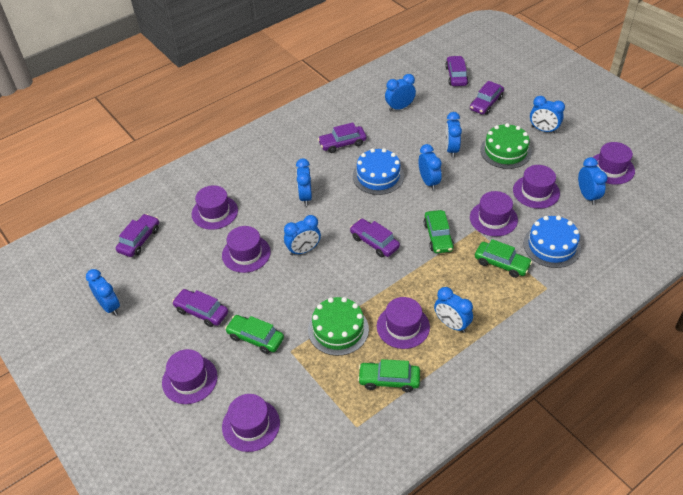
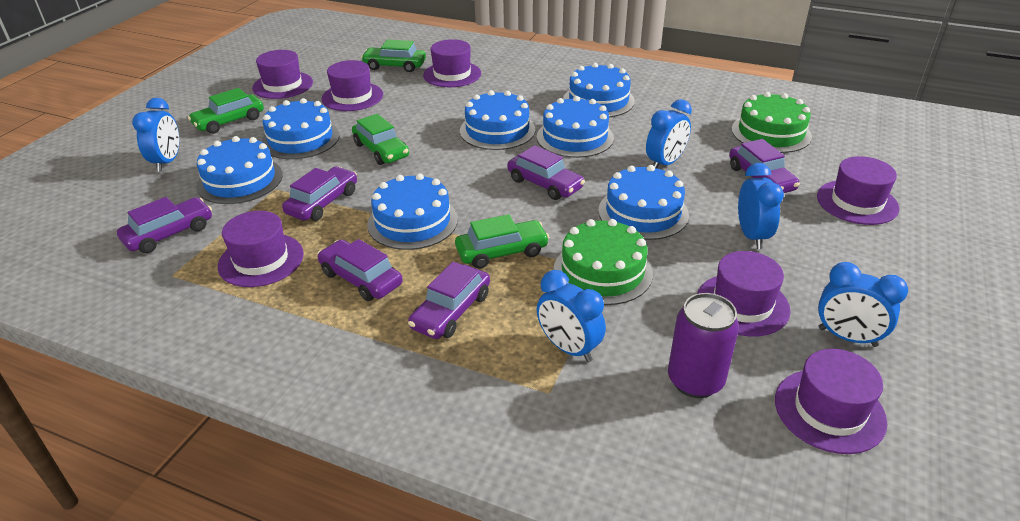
blue cake: [353,148,404,195] [523,216,581,268] = 2 -> [196,136,283,204] [261,98,340,159] [367,173,458,250] [460,90,535,150] [537,96,614,158] [563,63,635,117] [598,165,689,240] = 7
blue clock: [86,269,120,316] [284,215,321,256] [296,159,312,206] [385,74,416,111] [419,144,442,191] [434,287,473,333] [445,112,462,158] [530,96,565,134] [578,157,608,205] = 9 -> [132,98,179,172] [537,270,606,362] [646,99,692,168] [738,163,784,249] [818,262,908,347] = 5
purple can: none = 0 -> [668,293,739,398] = 1
purple hat: [162,349,218,404] [192,185,238,230] [222,226,271,273] [222,394,280,452] [377,297,430,349] [470,191,518,236] [513,165,560,209] [593,142,635,184] = 8 -> [218,211,304,287] [252,50,313,99] [322,60,383,111] [423,39,481,87] [697,251,791,337] [775,349,887,454] [817,156,899,225] = 7

